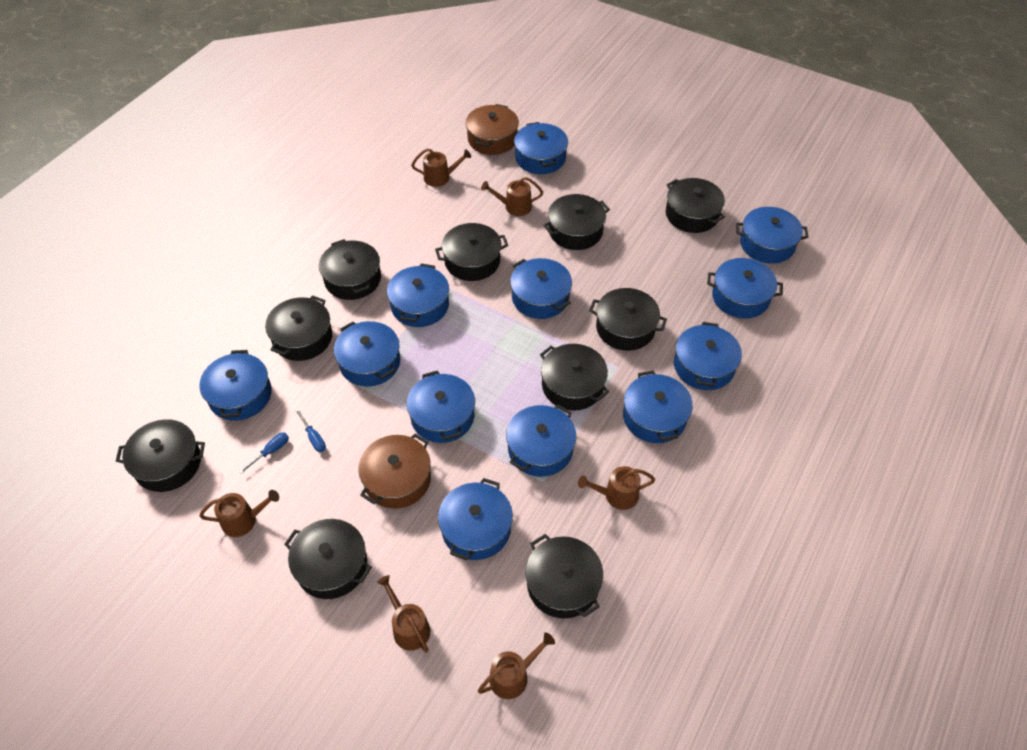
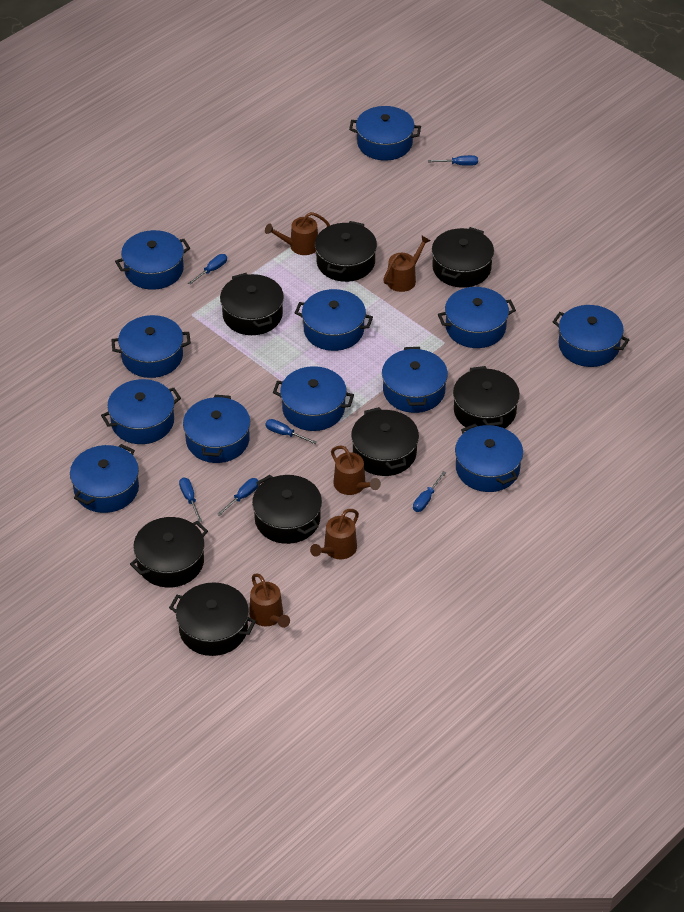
black pot: [116,419,205,492] [265,295,332,361] [284,519,372,599] [319,239,381,300] [435,223,508,281] [525,534,603,619] [540,344,609,411] [543,194,610,250] [589,288,667,351] [666,178,725,233] = 10 -> [130,517,208,588] [169,582,256,656] [220,273,284,335] [252,475,322,544] [315,221,377,282] [351,407,419,476] [432,227,494,288] [453,366,520,429] = 8
blue screwdriver: [239,432,289,474] [295,409,326,452] = 2 -> [179,477,202,522] [188,254,227,285] [217,478,259,516] [266,419,317,444] [413,471,446,512] [428,155,478,166] = 6
brown pot: [358,434,431,509] [466,104,519,155] = 2 -> none = 0
brown watering can: [199,490,279,537] [377,575,430,653] [411,149,471,187] [478,633,555,699] [481,177,543,216] [578,466,655,510] = 6 -> [249,573,290,628] [265,212,330,255] [310,509,359,559] [331,446,381,495] [383,236,431,292] = 5

